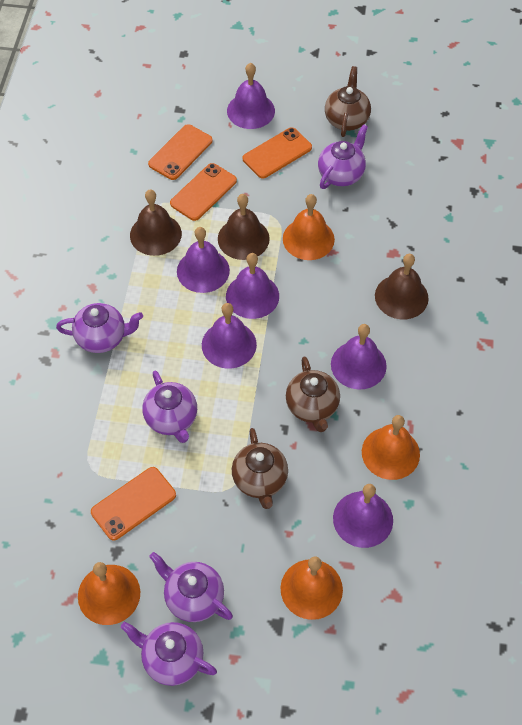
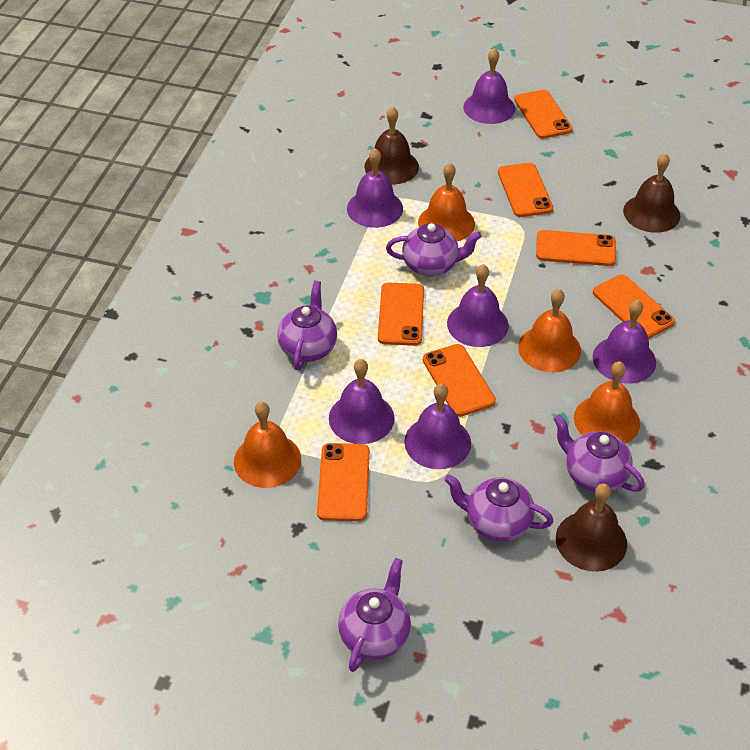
brown teapot: [232,428,288,509] [286,357,340,432] [325,66,371,137] = 3 -> none = 0
orange phone: [91,467,176,540] [148,124,213,180] [170,163,237,221] [243,128,312,179] = 4 -> [317,443,370,521] [378,283,424,346] [423,344,496,417] [498,163,553,217] [514,90,573,139] [536,230,616,266] [593,275,675,339] = 7

